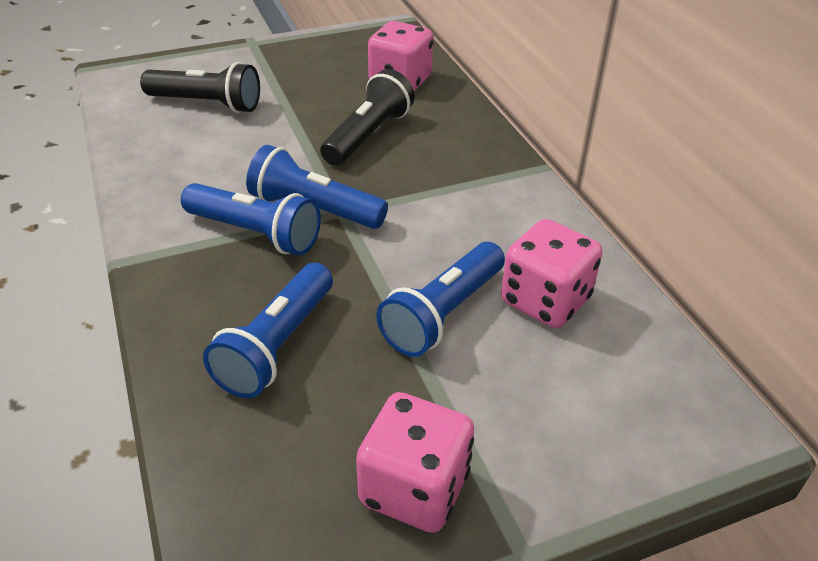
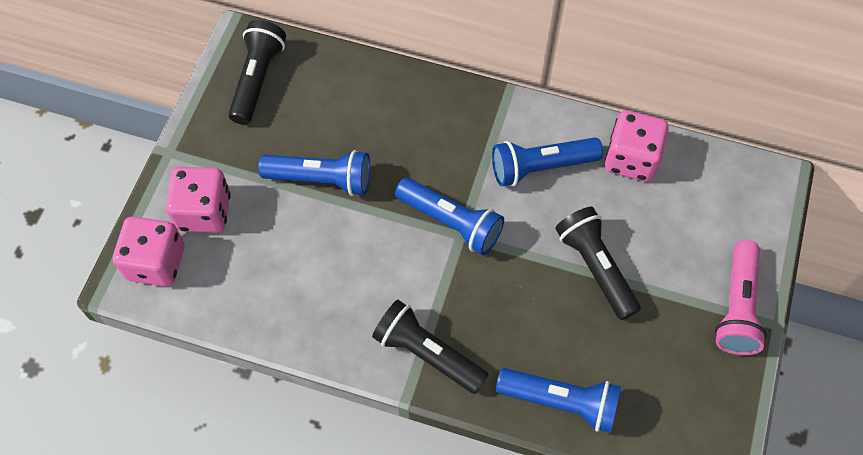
black flashlight: [140,62,260,113] [320,69,415,166] = 2 -> [228,20,286,125] [372,300,489,394] [555,207,641,320] = 3
pink flashlight: none = 0 -> [715,240,767,355] = 1

